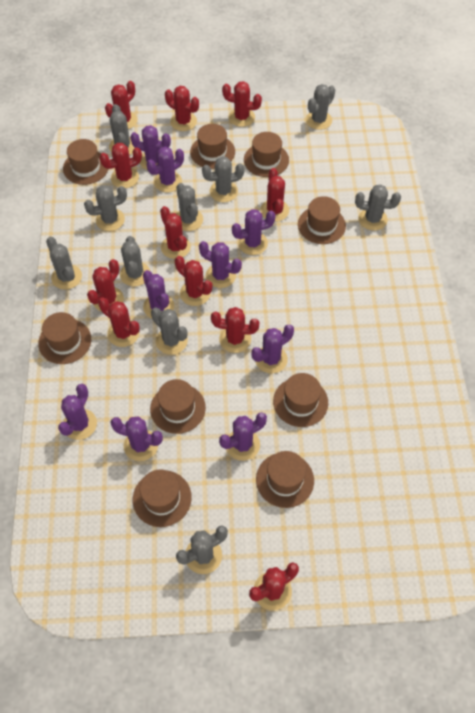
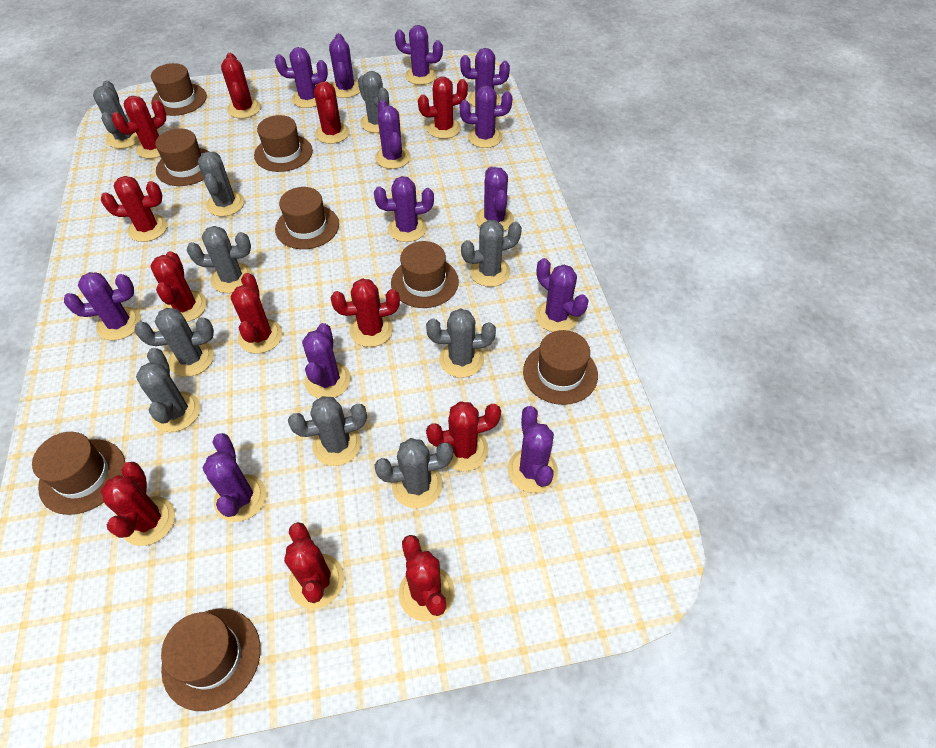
brown hat: [38,312,91,364] [63,139,108,185] [133,469,192,527] [150,379,206,434] [190,124,235,169] [244,132,289,177] [256,451,314,508] [273,373,328,427] [298,196,346,244] = 9 -> [32,432,125,515] [151,63,207,116] [155,129,210,186] [161,609,261,711] [254,115,313,172] [275,187,339,249] [391,241,459,308] [523,330,598,405] = 8
purple cactus: [58,384,97,440] [110,416,163,461] [130,125,171,170] [143,270,175,318] [147,146,184,192] [199,241,242,288] [219,412,267,461] [232,209,276,255] [251,324,294,374] = 9 -> [64,272,141,341] [203,433,266,522] [275,47,328,108] [302,323,351,399] [329,33,360,98] [374,176,434,242] [375,100,411,169] [395,25,443,85] [460,48,510,107] [460,86,513,148] [475,167,514,231] [508,406,558,493] [535,258,589,332] = 13
red cactus: [87,259,124,312] [98,298,140,347] [99,143,142,188] [105,81,137,129] [160,206,191,259] [165,86,199,131] [175,256,212,306] [211,307,259,353] [222,81,262,127] [249,562,299,611] [260,168,289,222] = 11 -> [101,176,168,242] [101,462,175,546] [112,96,166,159] [150,251,207,322] [221,53,261,119] [231,273,283,354] [284,522,345,609] [314,81,350,144] [331,279,400,347] [399,535,455,621] [418,77,468,139] [426,401,501,471] = 12

